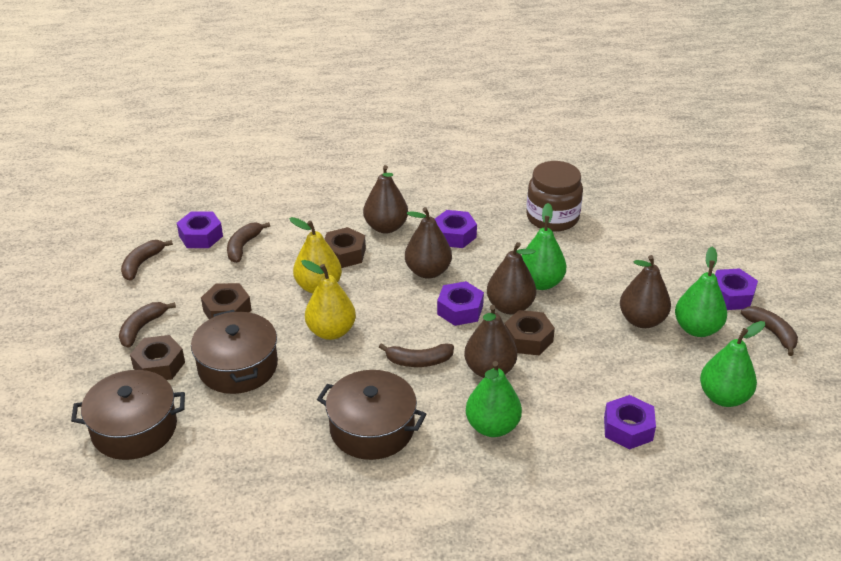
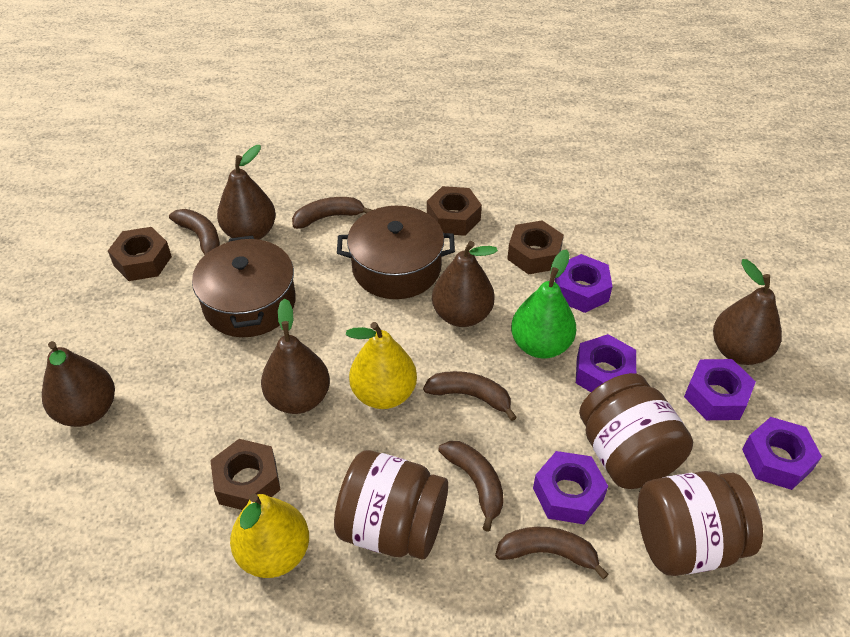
brown jar: [526,161,583,232] = 1 -> [334,450,448,559] [579,373,693,489] [638,471,763,576] = 3
brown pot: [71,370,185,460] [191,310,278,394] [317,370,427,460] = 3 -> [192,235,296,337] [337,206,455,299] = 2
green pear: [466,361,522,437] [522,203,567,290] [675,247,727,337] [700,321,765,407] = 4 -> [511,249,576,358] = 1

